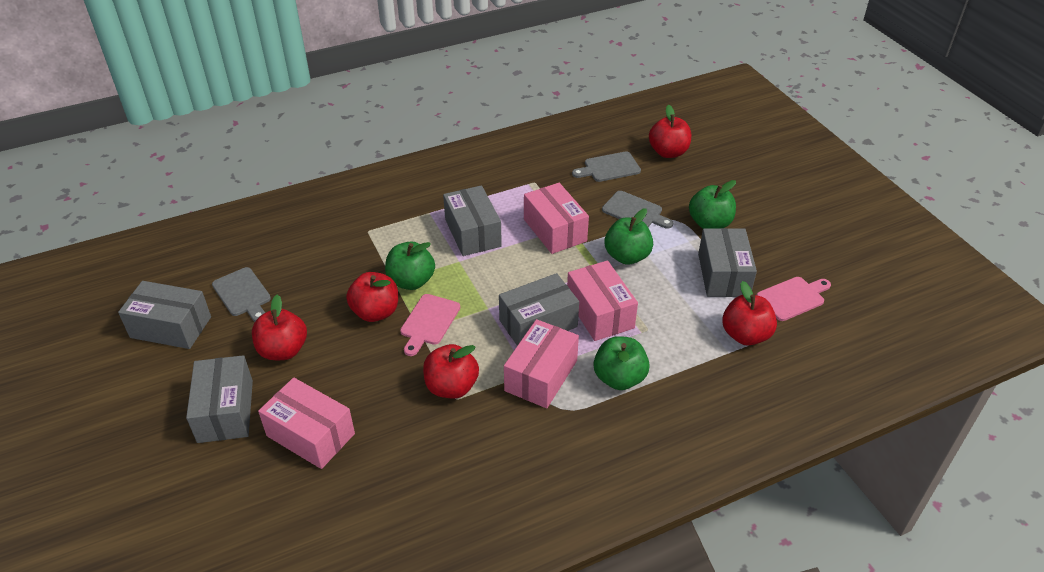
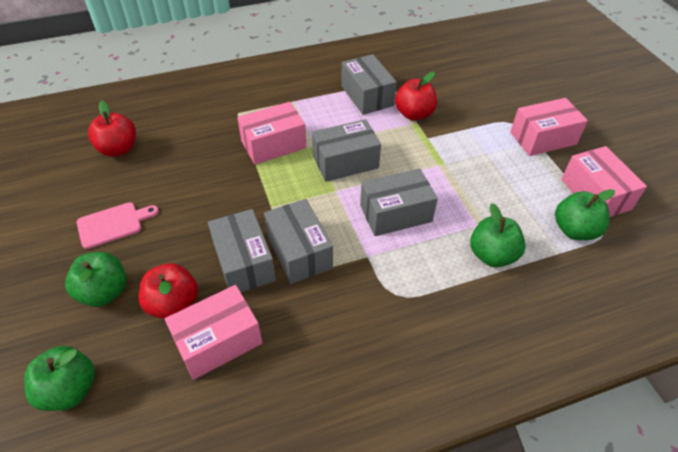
grey cutting board: [212,267,271,322] [572,151,641,182] [602,191,673,229] = 3 -> none = 0
pink cutting board: [400,294,460,356] [757,277,831,321] = 2 -> [77,202,159,249] = 1
red apple: [252,295,307,360] [346,272,398,322] [423,344,479,399] [649,105,691,158] [722,281,777,346] = 5 -> [88,101,136,157] [139,263,198,319] [395,72,437,121] = 3

